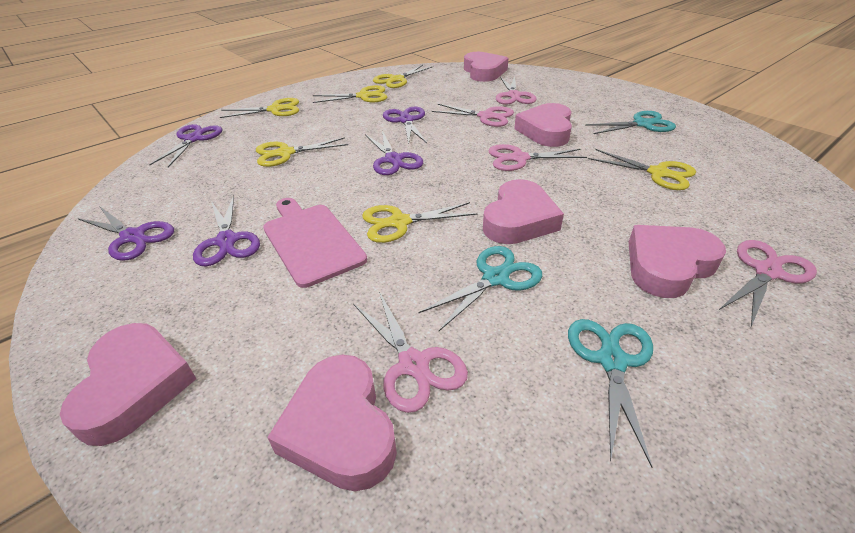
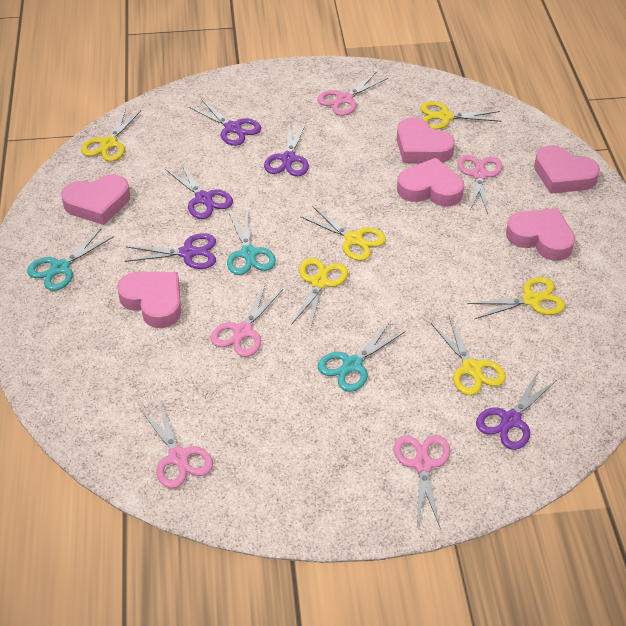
pink cutting board: [263,198,367,288] = 1 -> none = 0

